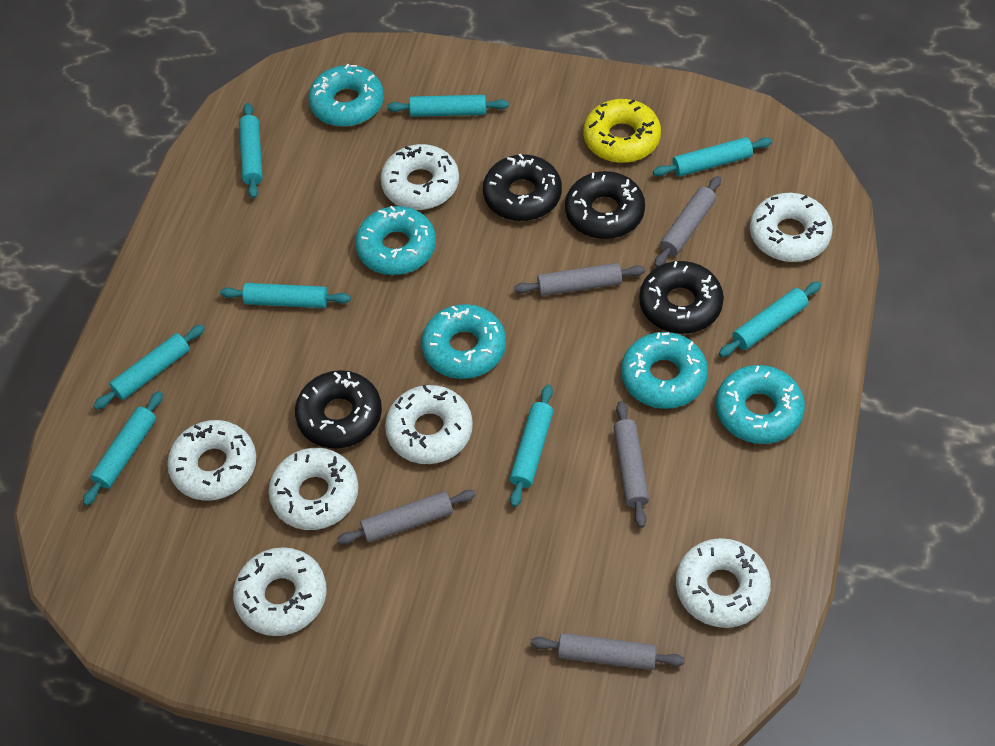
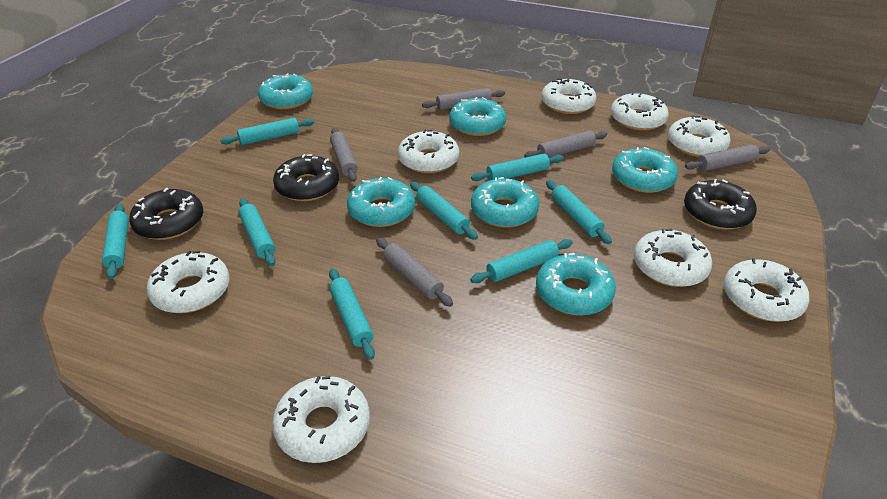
black donut: [295,370,382,449] [483,154,562,221] [565,171,645,239] [639,261,724,334] = 4 -> [129,188,203,240] [273,154,339,201] [684,179,757,230] = 3
turquoise donut: [308,64,384,127] [355,206,436,275] [422,304,506,379] [621,332,708,409] [716,365,805,444] = 5 -> [258,73,313,109] [347,177,415,227] [449,97,506,136] [471,177,539,228] [536,253,616,315] [612,147,678,193] = 6
white donut: [167,420,256,501] [233,547,327,636] [268,448,358,530] [380,144,459,210] [385,385,473,464] [676,538,771,628] [750,193,833,262] = 7 -> [147,251,230,313] [272,376,370,463] [398,130,459,173] [541,78,596,114] [611,92,669,131] [634,228,712,287] [668,115,731,157] [724,258,809,322] = 8
yellow donut: [583,99,661,163] = 1 -> none = 0

